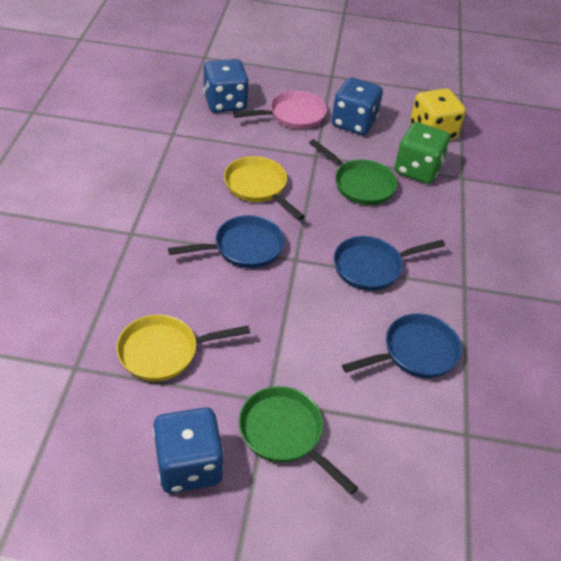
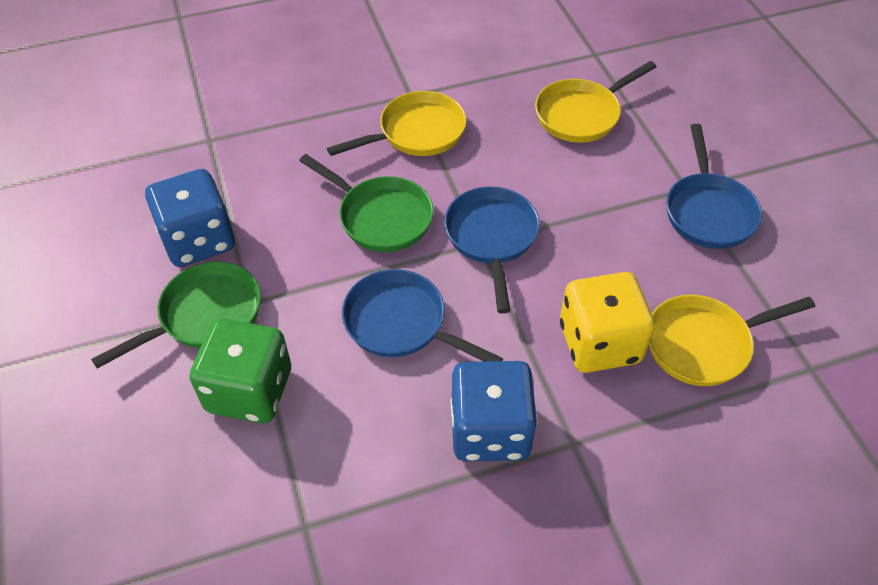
blue dice: [153,407,224,493] [203,59,249,113] [332,77,383,135] = 3 -> [145,169,235,267] [450,361,537,461] = 2
pink pan: [233,91,327,129] = 1 -> none = 0
yellow pan: [116,315,250,382] [224,156,305,220] = 2 -> [327,91,467,156] [535,61,657,143] [649,295,815,386] = 3

